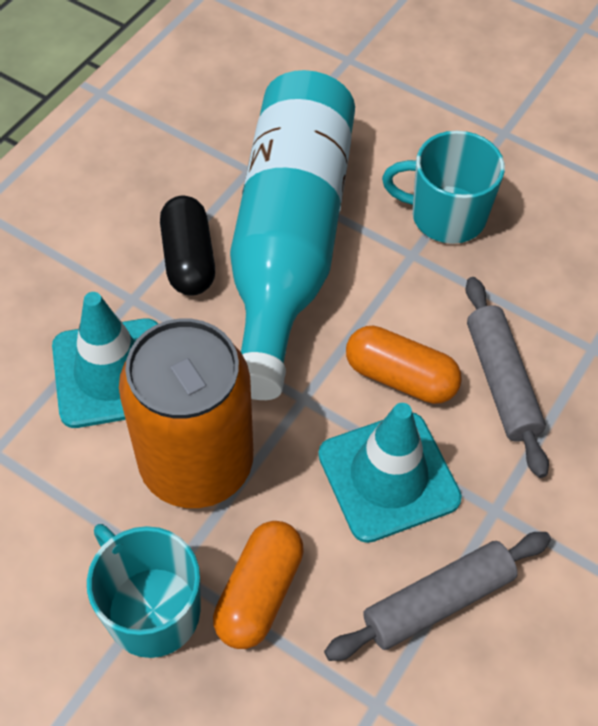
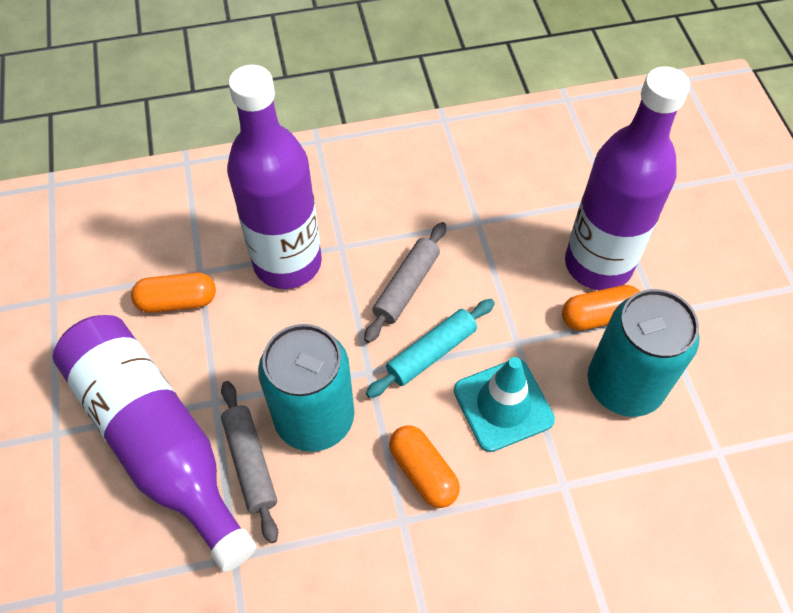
black capsule: [160,196,215,296] = 1 -> none = 0
orange can: [119,318,253,508] = 1 -> none = 0
orange capsule: [213,521,304,649] [346,326,462,404] = 2 -> [131,272,216,313] [389,425,460,508] [562,285,640,331] = 3
purple bottle: none = 0 -> [53,315,257,572] [227,65,322,289] [565,66,690,290] = 3
turquoise bottle: [230,70,355,400] = 1 -> none = 0
turquoise can: none = 0 -> [258,324,354,452] [588,289,700,417] = 2
turquoise mug: [87,524,200,658] [382,131,505,244] = 2 -> none = 0
turquoise rolling pin: none = 0 -> [366,299,495,398] = 1
turquoise traffic cone: [52,292,158,428] [318,403,462,543] = 2 -> [454,357,555,452] = 1

